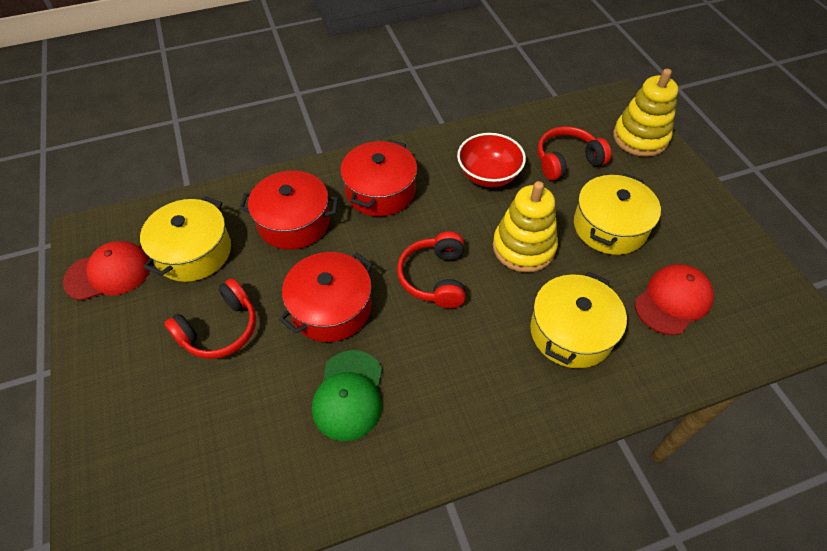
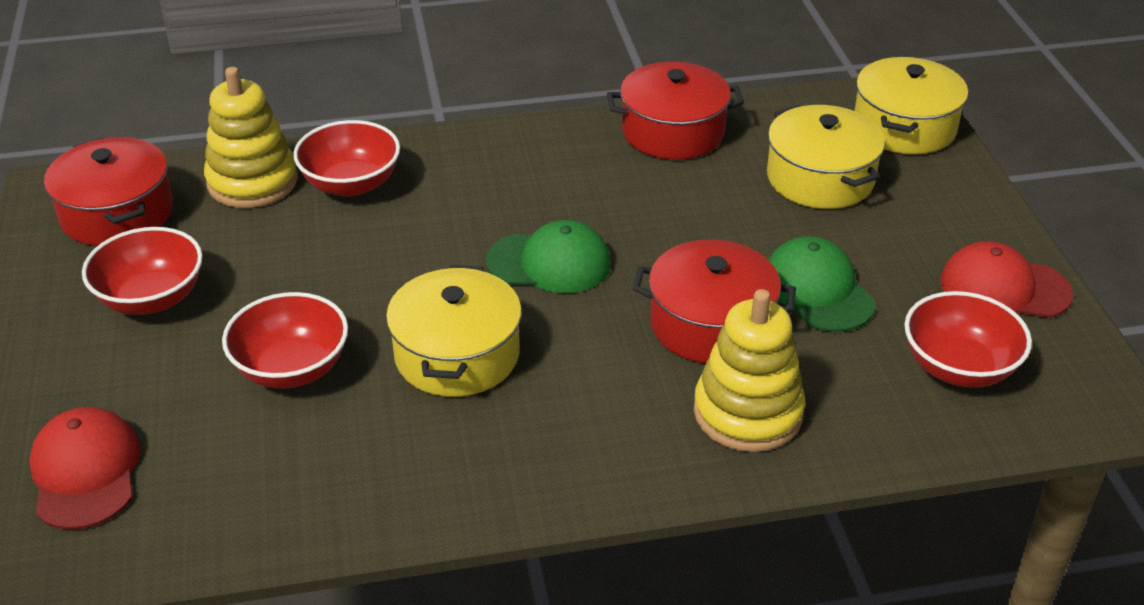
green cap: [312,350,382,441] = 1 -> [486,220,611,293] [768,236,876,332] = 2
red bowl: [457,133,526,187] = 1 -> [82,227,203,315] [222,292,348,389] [293,120,400,197] [904,291,1032,388] = 4
red headphones: [164,278,256,359] [397,232,465,308] [537,126,611,181] = 3 -> none = 0

